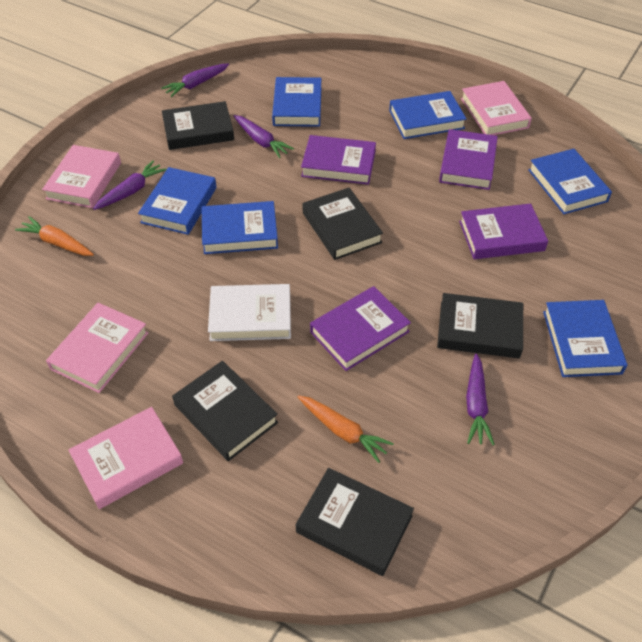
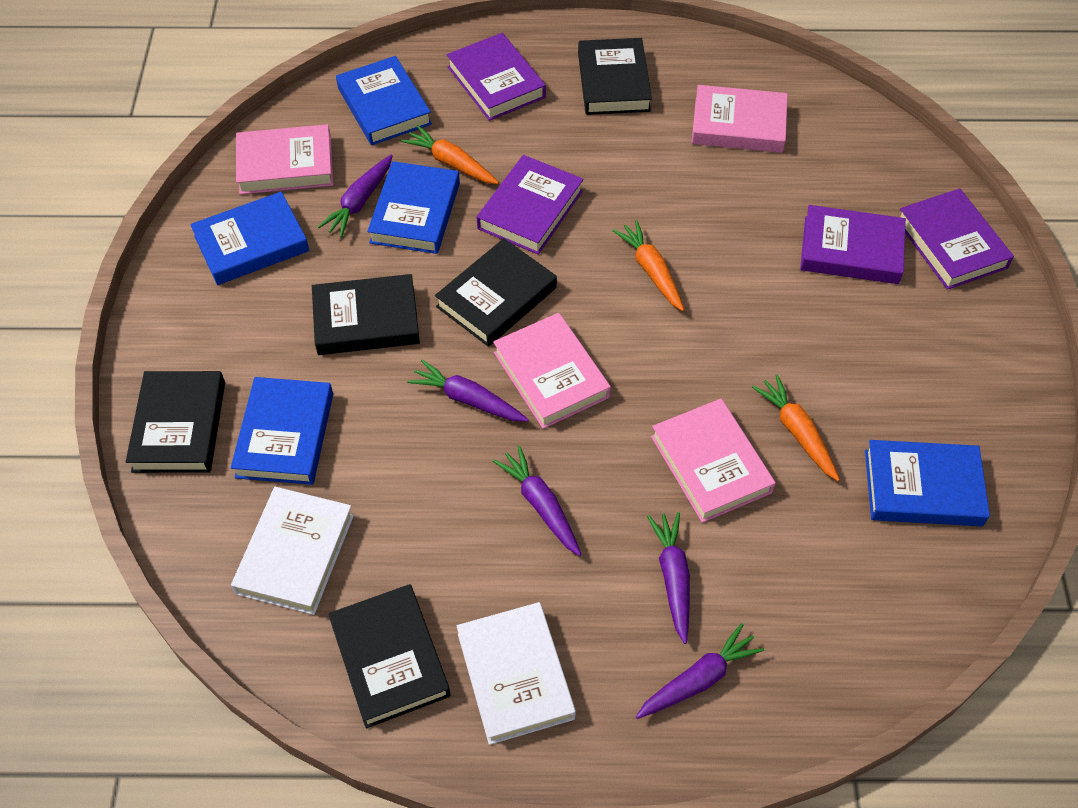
blue book: [138,167,217,235] [201,201,278,254] [272,77,321,127] [389,91,467,139] [528,149,612,214] [543,300,627,377] = 6 -> [190,192,309,285] [231,377,333,485] [336,56,432,145] [367,161,460,254] [865,440,990,526] = 5
orange carrot: [15,216,94,256] [298,396,394,463] = 2 -> [401,125,499,184] [612,220,684,311] [752,374,840,481] = 3
purple carrot: [93,160,167,210] [161,63,229,97] [234,115,294,158] [466,354,495,445] = 4 -> [318,155,393,238] [407,360,529,422] [493,446,581,556] [636,623,764,719] [647,512,690,644] = 5
white book: [208,284,291,341] = 1 -> [231,487,354,615] [457,602,576,745] = 2

